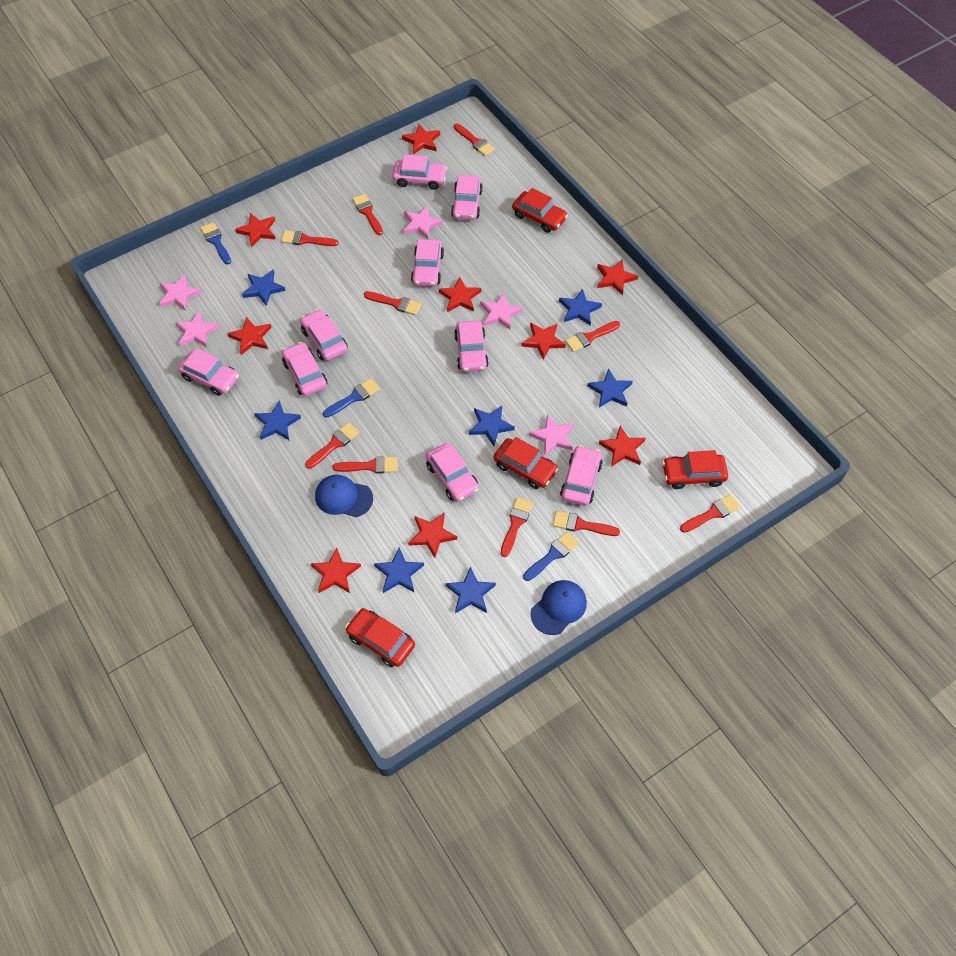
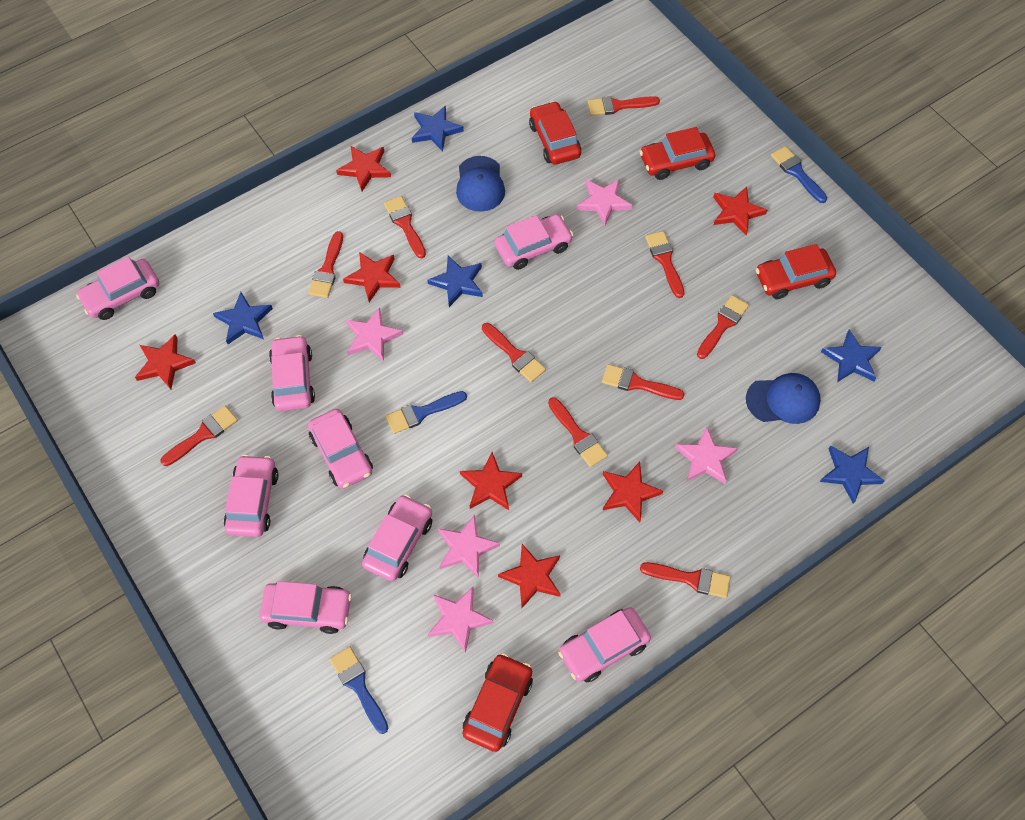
blue star: [242,270,286,306] [254,400,301,440] [374,548,424,593] [445,566,496,613] [469,406,515,446] [559,289,602,326] [587,369,633,408] = 7 -> [213,292,273,344] [412,105,464,151] [427,256,483,307] [820,445,885,504] [821,329,882,382] = 5
pink car: [178,348,239,396] [282,342,327,396] [300,309,348,361] [392,154,447,190] [411,239,444,286] [426,443,479,502] [451,175,483,220] [454,320,489,372] [560,445,603,506] = 9 -> [76,256,159,320] [224,454,278,537] [260,581,352,634] [269,335,315,411] [308,409,373,489] [362,494,432,582] [495,214,573,270] [558,607,651,683] = 8
red star: [227,317,272,355] [235,213,275,247] [311,548,361,593] [402,124,440,154] [408,513,457,558] [439,277,481,312] [521,323,566,360] [597,259,638,295] [599,425,645,467] = 9 -> [135,334,196,389] [336,145,391,191] [343,252,401,302] [460,452,522,510] [498,544,561,608] [603,462,663,522] [713,187,767,236] = 7

